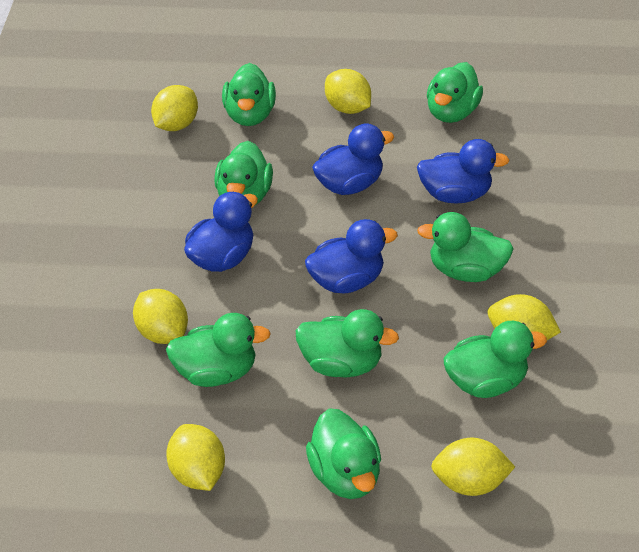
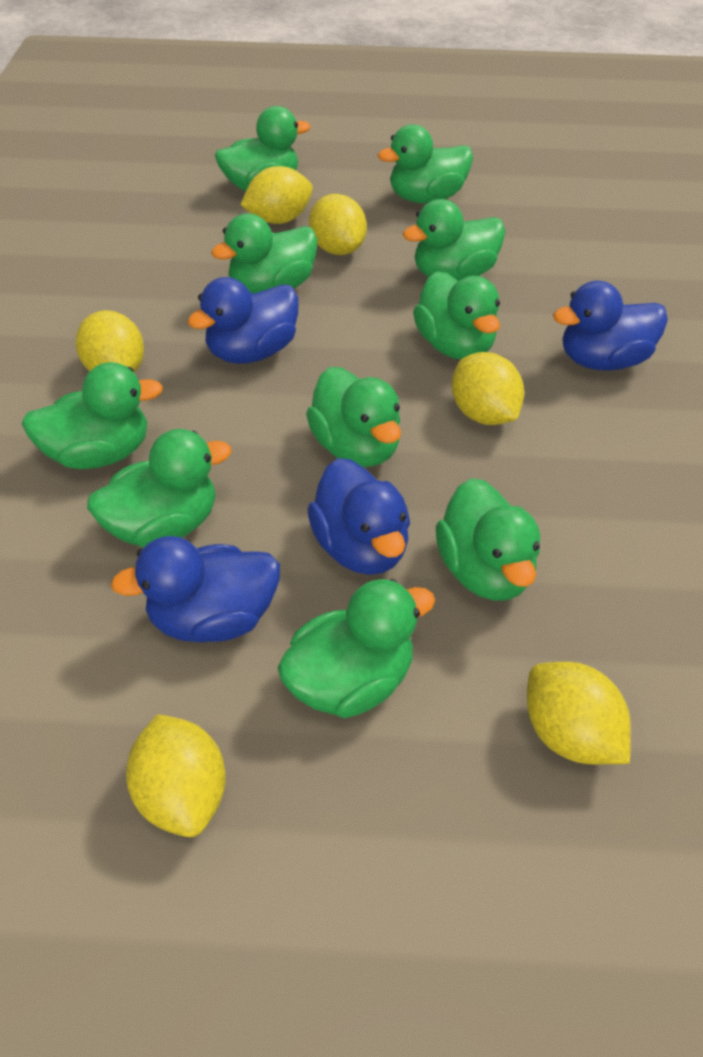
green duck: [166,313,271,387] [214,141,273,204] [222,63,276,126] [296,309,399,378] [306,408,381,499] [417,212,514,282] [427,62,483,123] [443,321,547,398] = 8 -> [22,362,163,469] [87,429,232,547] [211,213,317,293] [215,106,311,192] [277,579,435,718] [306,367,401,467] [378,124,473,203] [403,199,505,281] [413,271,500,360] [436,478,540,601] = 10

